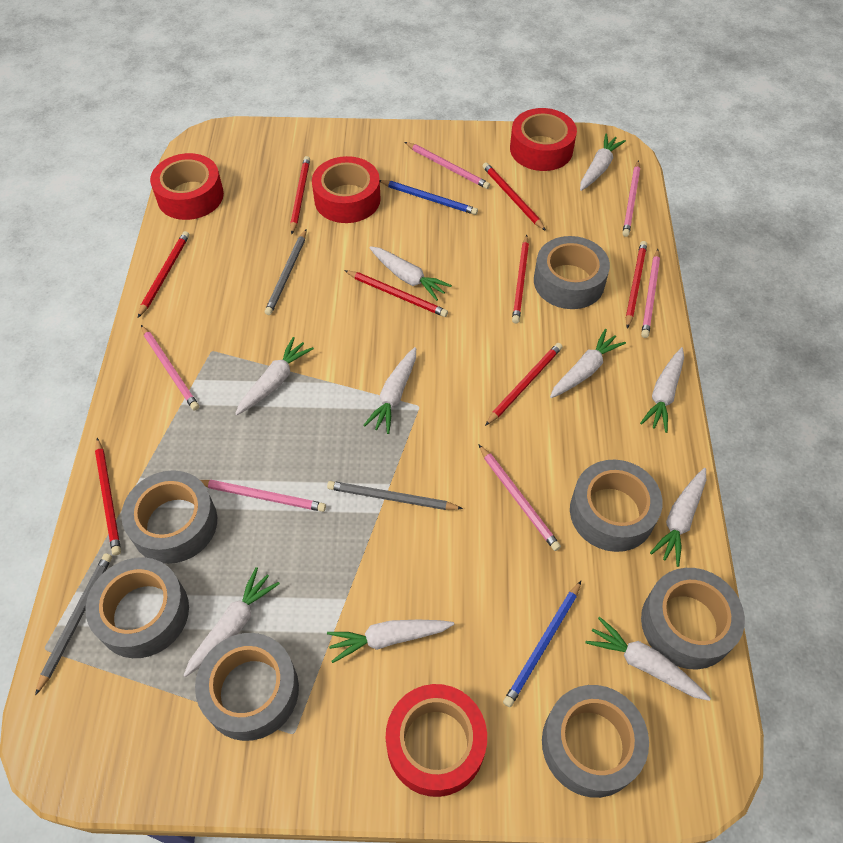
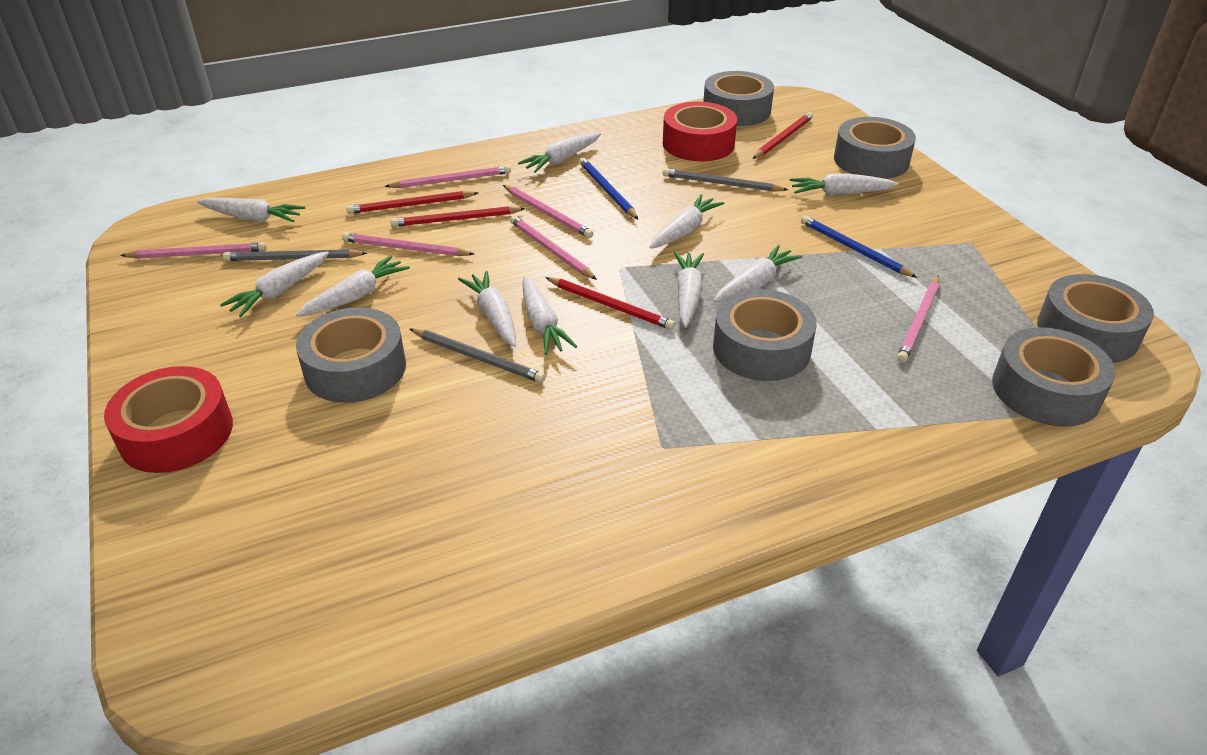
grey tape: [86,557,189,658] [121,470,217,564] [195,633,299,741] [534,236,610,309] [542,685,649,798] [570,460,663,552] [641,568,745,669] = 7 -> [296,307,406,403] [703,71,774,126] [713,289,817,381] [834,117,916,179] [992,327,1116,427] [1037,274,1154,363] = 6
red pencil: [95,438,121,555] [138,231,189,318] [290,156,310,234] [344,270,448,317] [483,162,546,231] [485,343,562,426] [512,235,529,323] [626,241,647,329] = 8 -> [346,191,478,214] [390,206,525,227] [545,277,675,330] [752,112,813,159] = 4
red tape: [150,153,224,220] [312,156,381,223] [386,684,487,797] [510,108,577,171] = 4 -> [104,366,233,473] [663,102,737,161] = 2

